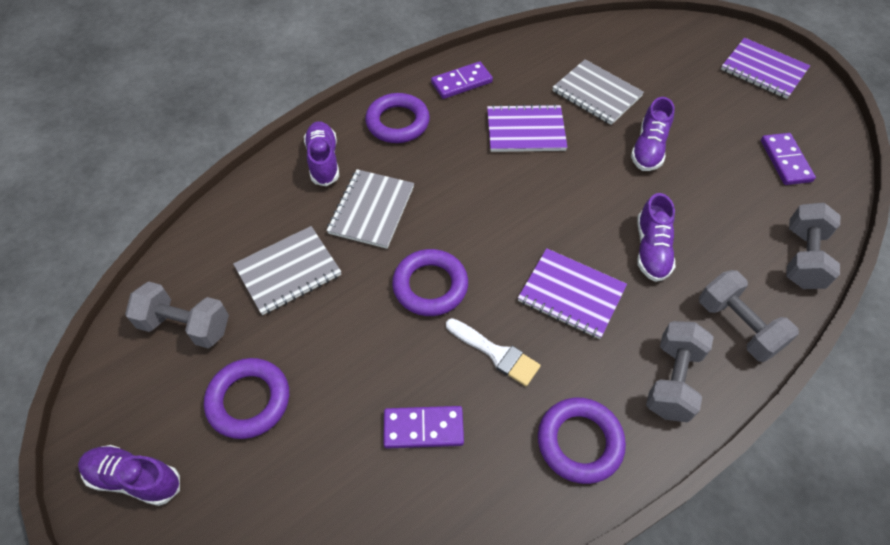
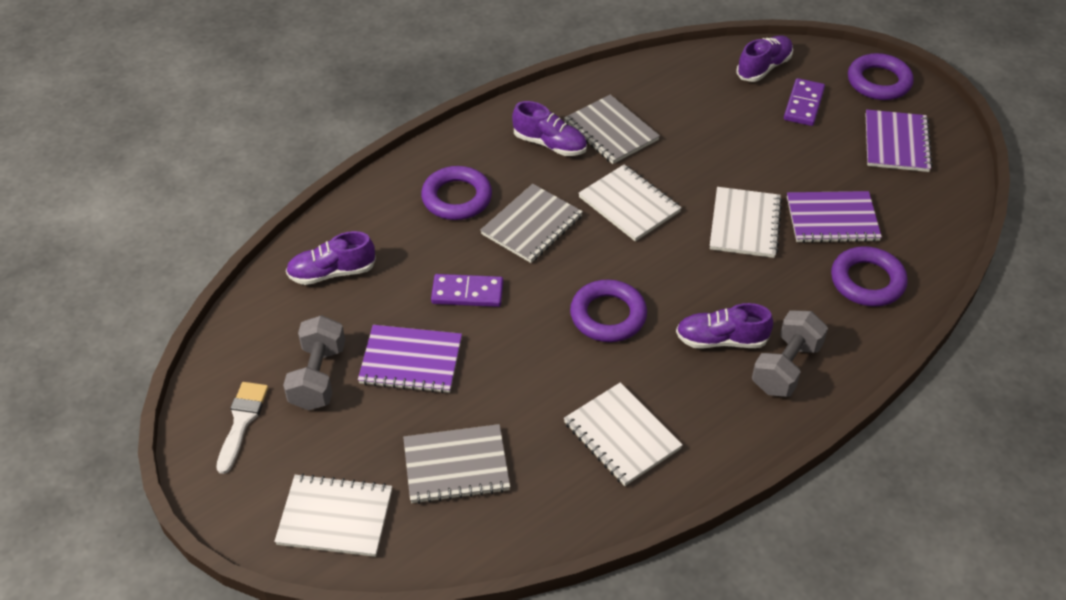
grey dumbbell: [125,281,229,348] [646,321,714,423] [699,270,799,362] [786,203,840,289] = 4 -> [283,315,345,411] [752,310,828,397] = 2
purple domino: [383,406,464,449] [431,61,493,99] [761,133,816,185] = 3 -> [431,274,503,307] [784,78,825,126] = 2
white notebook: none = 0 -> [274,474,392,557] [564,382,683,486] [578,164,682,241] [710,187,782,258] = 4

